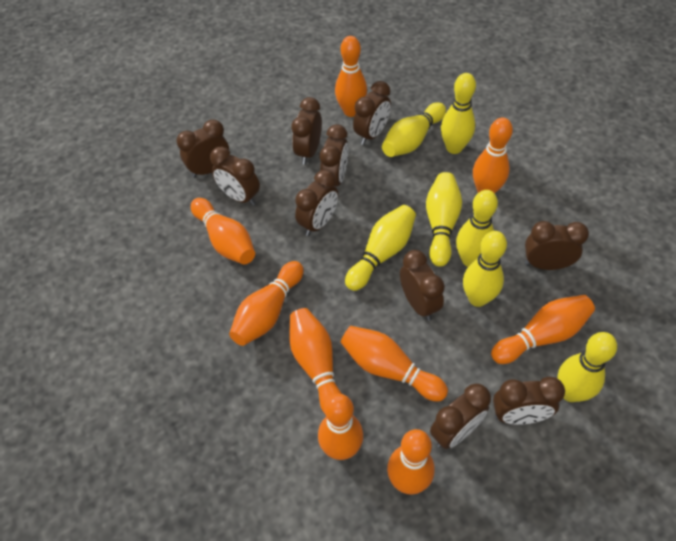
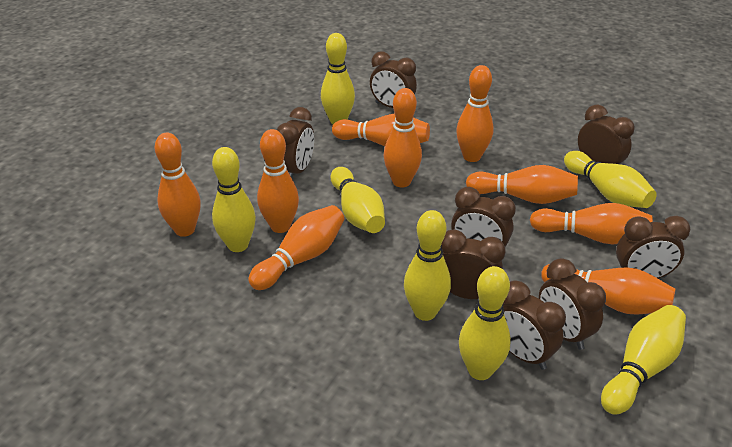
brown clock: [177,119,229,178] [210,147,260,206] [292,97,322,164] [295,170,338,236] [320,124,348,186] [353,81,391,145] [400,250,445,321] [430,383,491,449] [493,377,565,425] [525,221,589,270] = 10 -> [277,107,314,178] [370,51,417,108] [441,229,506,299] [451,187,516,247] [503,280,566,370] [539,258,606,350] [578,104,635,164] [616,216,690,279] = 8

